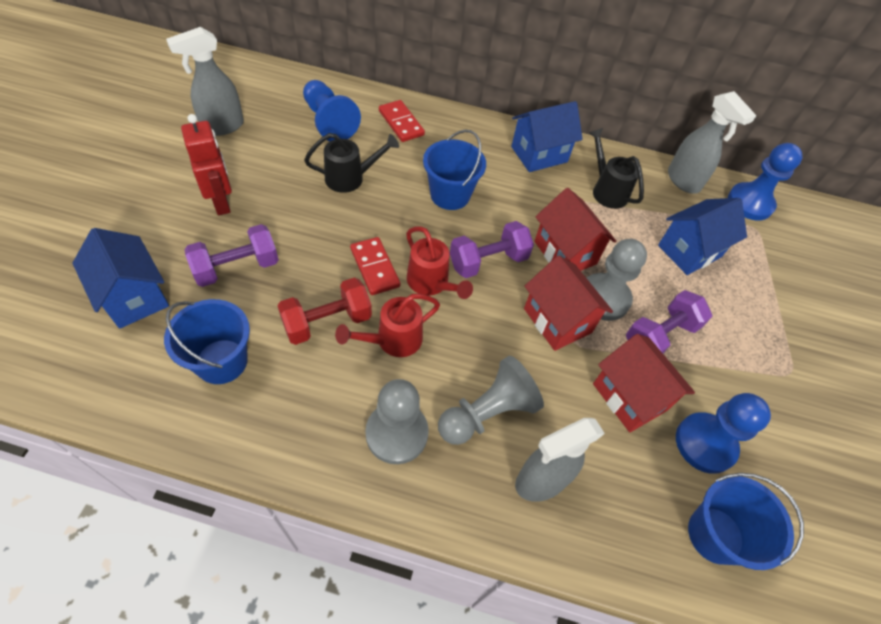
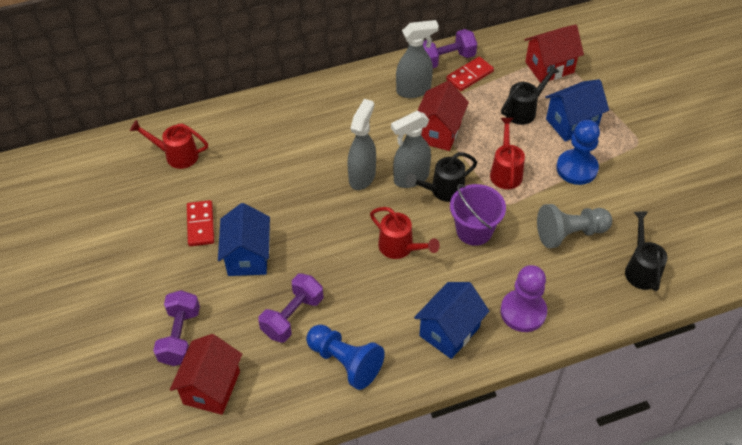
black watering can: [304,133,399,193] [589,128,644,209] = 2 -> [406,152,477,202] [501,65,560,125] [625,211,668,291] = 3
blue bucket: [164,299,250,384] [423,130,486,210] [688,473,804,570] = 3 -> none = 0
blue pawn: [303,80,361,141] [676,393,771,474] [728,143,802,220] = 3 -> [306,325,384,390] [556,120,600,185] = 2
grey pawn: [365,379,429,464] [438,356,544,445] [587,239,647,321] = 3 -> [537,204,612,248] = 1
purple bucket: none = 0 -> [450,184,506,246] = 1
purple pawn: none = 0 -> [500,265,547,332] = 1
red dumbbell: [278,277,372,345] = 1 -> none = 0
red robot: [181,114,232,215] = 1 -> none = 0
red watering can: [335,294,440,357] [406,226,473,299] = 2 -> [130,120,208,169] [370,207,440,259] [490,118,525,189] = 3

